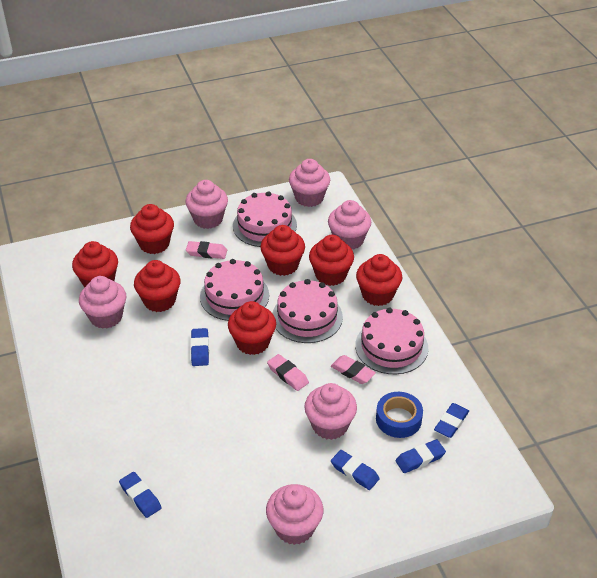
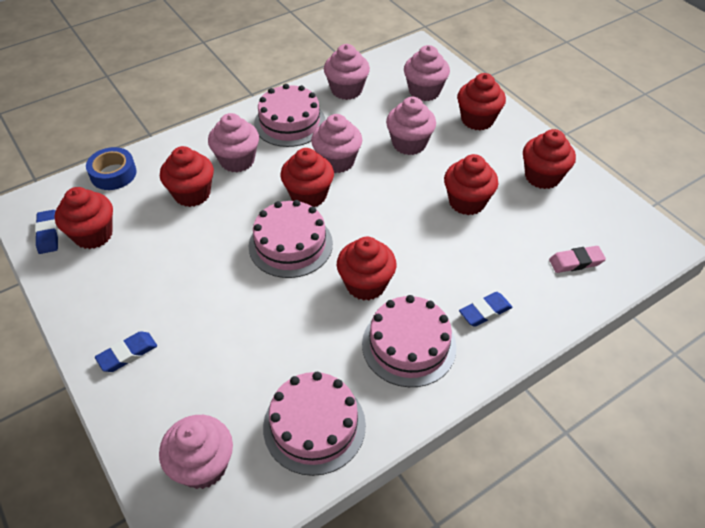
blue eraser: [119,472,162,518] [191,328,209,366] [331,450,380,490] [395,439,446,473] [434,403,469,438] = 5 -> [35,210,59,254] [95,331,157,372] [459,292,512,327] = 3
pink eraser: [186,241,227,259] [267,354,309,391] [331,355,376,384] = 3 -> [549,246,606,273] = 1

